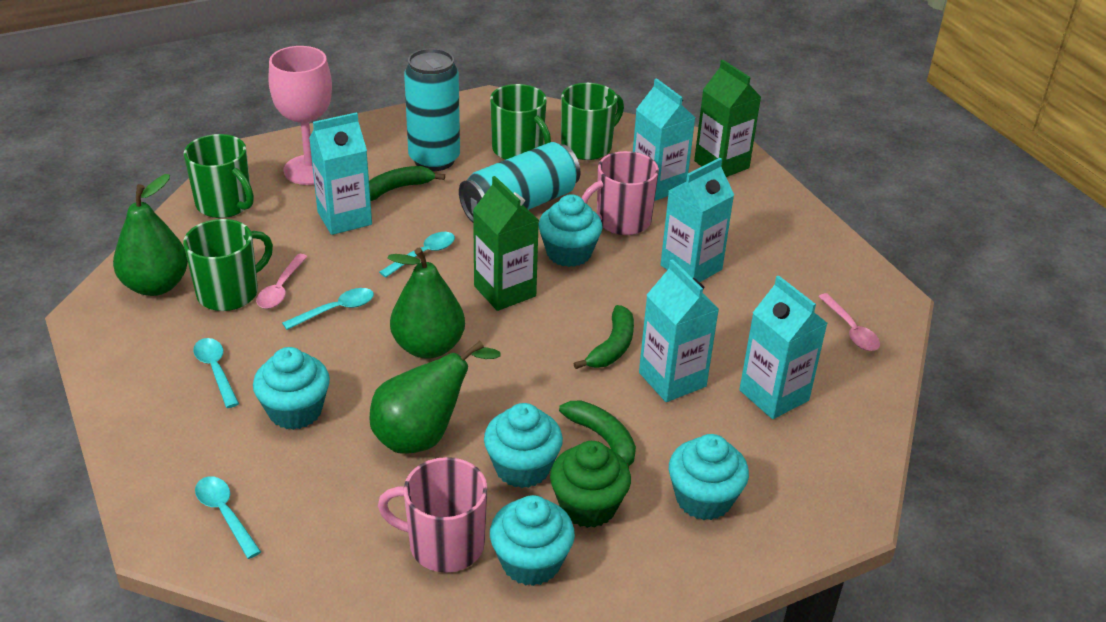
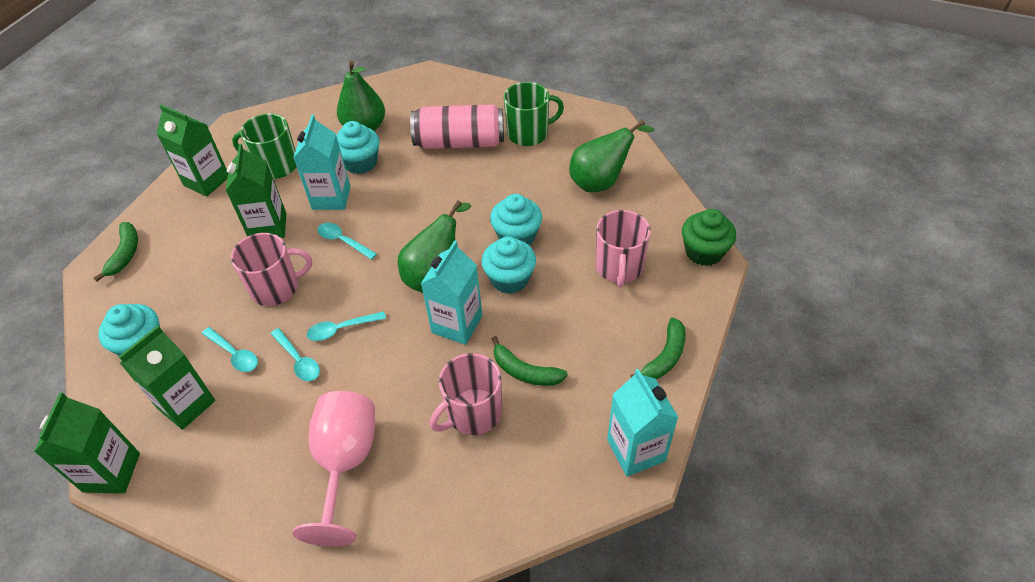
green carton: [473,176,539,311] [694,60,761,177] = 2 -> [34,393,140,493] [118,325,215,430] [156,104,228,197] [226,144,286,238] = 4
green mug: [183,219,273,311] [184,134,254,218] [490,84,551,160] [561,83,624,160] = 4 -> [232,113,297,179] [504,82,564,146] = 2
pink can: none = 0 -> [410,104,504,149] = 1
pink mug: [378,457,487,573] [582,151,659,235] = 2 -> [231,233,312,306] [430,353,502,435] [596,210,651,287] = 3
pink spoon: [256,254,308,309] [818,293,880,351] = 2 -> none = 0
turquoise can: [404,49,460,171] [459,142,580,222] = 2 -> none = 0
turquoise carton: [309,112,372,235] [633,78,695,201] [639,259,719,402] [661,158,734,282] [739,275,828,419] = 5 -> [293,114,351,210] [421,240,482,345] [607,369,678,477] = 3
turquoise cupcake: [253,347,330,430] [484,403,563,488] [490,495,575,586] [539,194,603,267] [669,434,749,520] = 5 -> [98,304,160,356] [336,121,379,174] [481,236,536,294] [490,194,542,245] = 4

